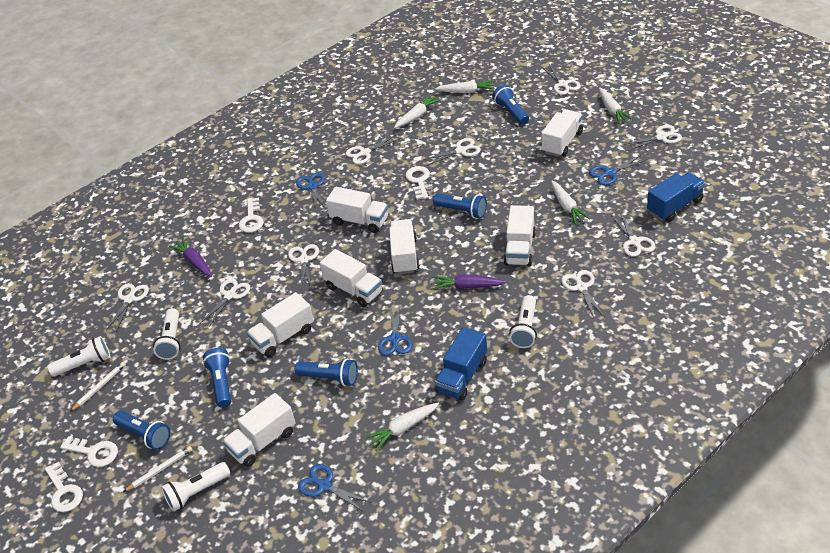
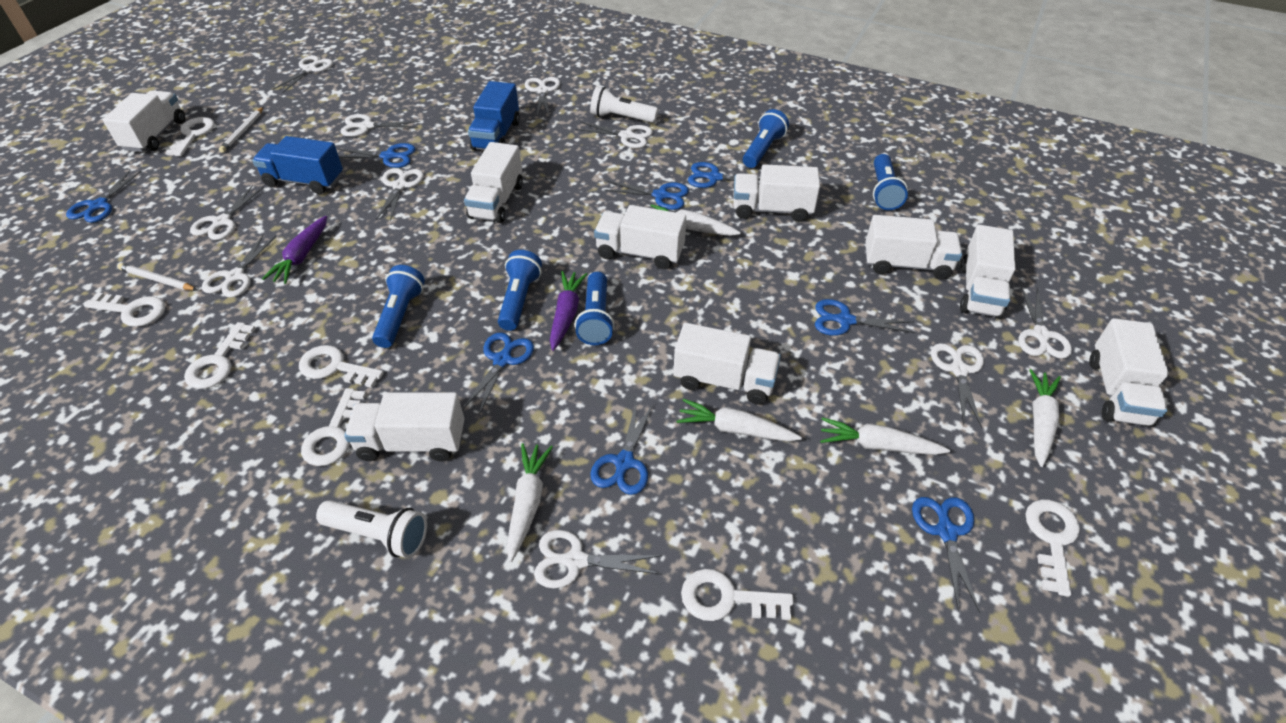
blue scissors: [296,173,326,211] [298,464,372,512] [378,306,412,355] [589,155,646,185] = 4 -> [66,170,142,223] [337,143,416,168] [462,333,534,414] [590,400,654,495] [604,181,689,210] [688,162,760,188] [815,299,916,336] [912,497,980,613] = 8
white flashlight: [47,336,111,377] [153,308,180,360] [161,462,230,512] [509,295,537,348] = 4 -> [316,500,427,558] [590,86,658,123] = 2
white key: [45,461,83,512] [60,436,118,467] [239,198,264,233] [405,166,430,200] = 4 -> [84,292,165,327] [166,117,215,156] [184,322,256,389] [299,345,384,388] [301,388,366,466] [681,569,793,621] [1026,500,1080,597] = 7
white scissors: [106,283,149,332] [200,279,251,327] [288,244,319,288] [346,135,399,164] [423,138,481,166] [541,64,581,95] [561,270,605,318] [612,213,656,257] [623,125,682,151] = 9 -> [190,185,264,240] [202,234,276,298] [272,56,333,93] [340,114,420,137] [376,168,424,222] [525,77,560,115] [534,530,663,589] [575,122,653,148] [931,343,984,428] [1019,287,1072,359] = 10
white truck: [222,393,296,467] [247,292,314,357] [320,249,383,307] [326,187,388,233] [389,219,420,274] [504,205,536,266] [542,109,583,157] = 7 -> [103,91,185,152] [344,392,464,462] [464,142,523,223] [594,205,686,269] [673,323,781,405] [733,164,820,222] [865,215,962,280] [960,225,1015,319] [1089,318,1169,427] = 9

